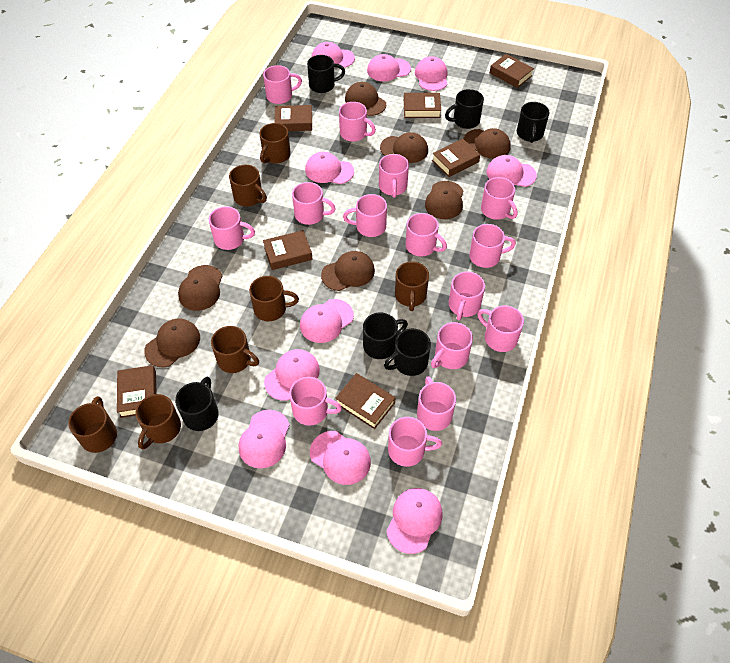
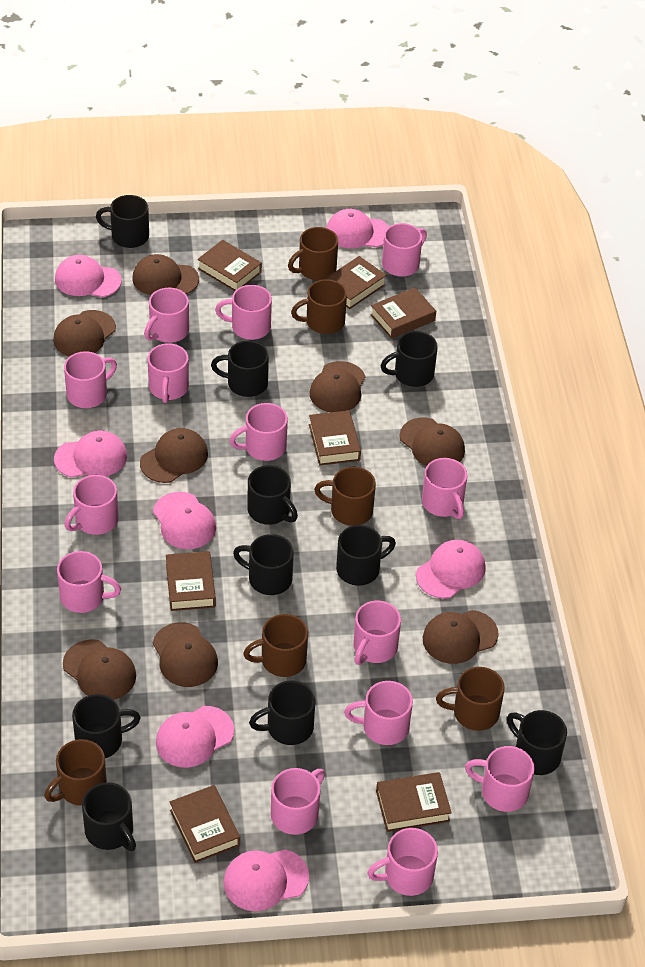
black mug: [175,377,219,431] [307,55,345,93] [363,312,408,359] [384,329,431,376] [445,89,484,129] [517,102,549,143] = 6 -> [72,694,141,758] [82,782,136,851] [96,195,149,248] [211,341,269,397] [233,534,294,595] [247,465,298,525] [249,680,316,745] [336,525,396,586] [381,331,438,387] [507,710,567,775] = 10
brown cap: [144,318,200,367] [178,265,222,311] [321,251,375,291] [345,82,386,116] [380,132,428,163] [425,181,464,219] [464,128,511,159] = 7 -> [53,310,116,357] [63,639,136,700] [132,254,199,295] [140,428,208,483] [153,622,218,687] [309,361,365,412] [399,418,465,466] [423,610,499,664] = 8
brown mug: [68,396,117,453] [135,394,181,450] [211,326,259,373] [229,165,267,207] [249,276,299,321] [260,123,291,164] [395,262,429,311] = 7 -> [44,739,107,806] [243,614,308,677] [288,227,338,280] [291,279,347,334] [314,467,376,526] [436,667,505,731] = 6
pink cap: [239,410,290,469] [264,349,320,401] [300,299,354,343] [305,152,354,184] [310,431,371,485] [312,42,355,68] [367,54,411,81] [386,488,443,554] [415,56,447,91] [486,155,537,187] = 10 -> [54,430,127,478] [55,255,122,297] [153,492,216,549] [156,706,234,768] [223,849,309,911] [326,209,389,248] [416,540,486,599] = 7
pink mug: [209,206,255,250] [263,65,302,104] [289,377,342,426] [292,182,336,225] [339,102,376,142] [343,194,387,237] [379,154,409,198] [388,417,442,467] [406,213,447,256] [417,376,456,431] [431,322,473,369] [449,271,485,321] [469,224,516,268] [477,305,524,352] [481,177,518,220] = 15 -> [57,551,121,613] [64,351,117,408] [64,475,119,535] [144,288,189,343] [148,343,189,403] [215,285,272,340] [229,403,288,461] [271,768,325,835] [344,681,413,745] [353,601,401,665] [367,828,438,896] [382,223,427,277] [422,458,467,519] [465,746,535,812] = 14

